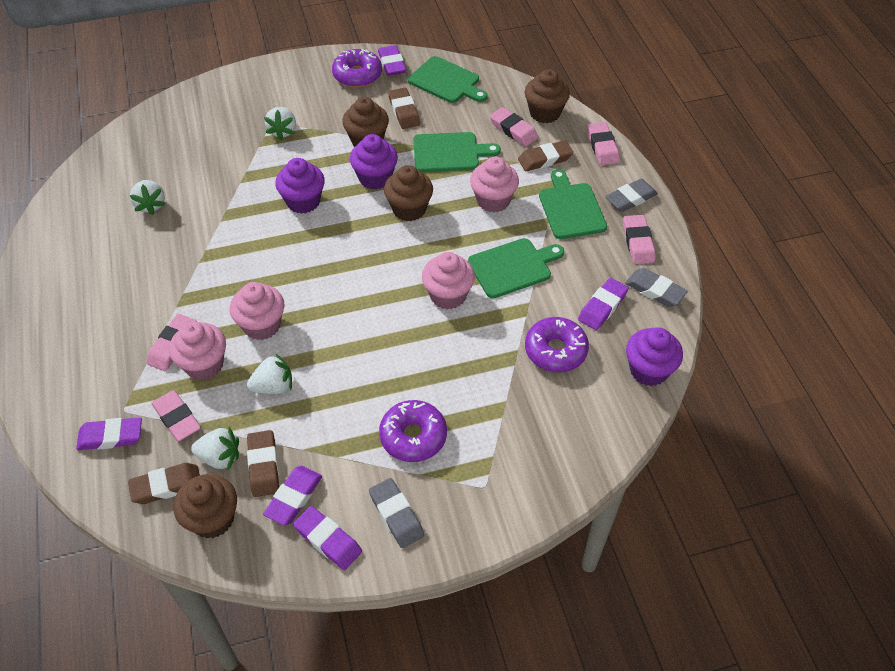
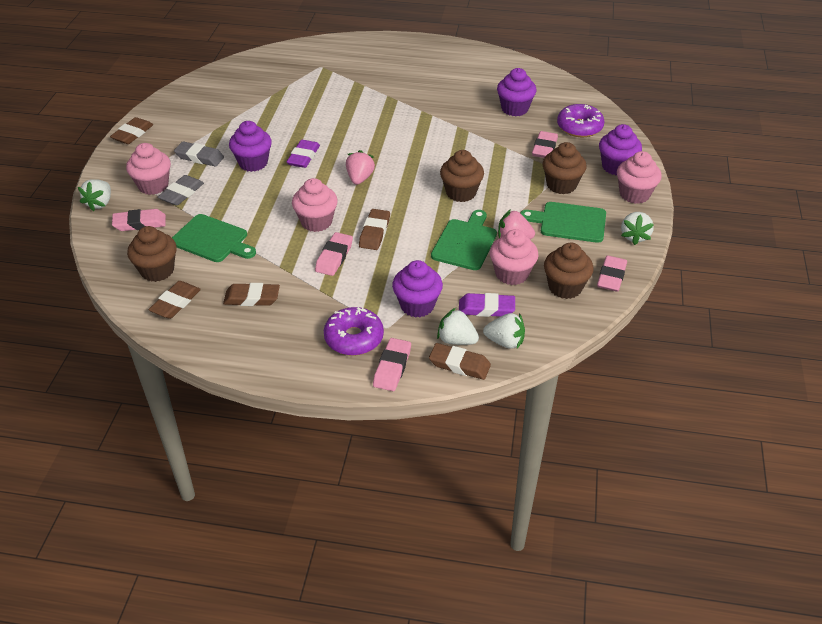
brown eraser: [128,463,200,504] [247,430,279,497] [388,88,420,129] [518,140,573,171] = 4 -> [110,117,153,144] [148,281,201,319] [223,283,280,306] [359,209,390,250] [429,343,491,380] = 5
green cutting board: [408,56,488,103] [413,132,501,172] [468,238,564,298] [539,169,607,239] = 4 -> [172,214,256,262] [431,210,497,270] [520,202,606,243] = 3
grey eraser: [369,478,424,548] [605,179,658,212] [625,268,688,307] = 3 -> [158,175,204,206] [174,141,224,166] = 2
pink strawberry: none = 0 -> [346,150,375,185] [498,209,535,239] = 2
purple cupcake: [275,158,325,214] [350,134,398,190] [626,327,683,386] = 3 -> [229,121,272,172] [392,260,443,318] [497,68,537,116] [599,124,642,175] = 4
purple donut: [332,49,382,87] [379,400,447,462] [525,317,589,372] = 3 -> [324,307,384,356] [557,104,604,137] = 2
purple eraser: [76,417,142,450] [263,466,322,526] [293,506,362,570] [378,45,406,76] [578,278,629,330] = 5 -> [287,140,320,168] [459,293,515,317] = 2

